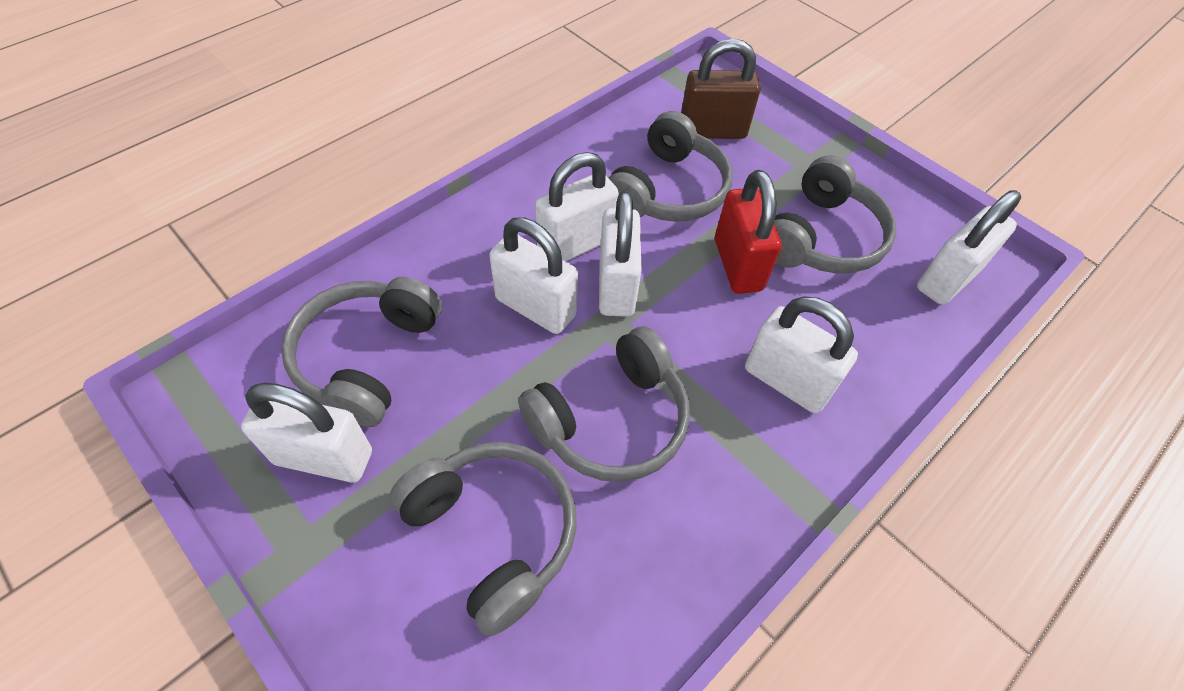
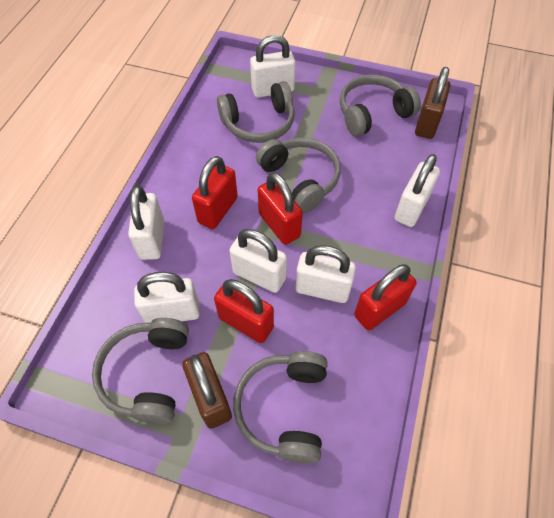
brown padlock: [681,39,760,139] = 1 -> [182,352,232,429] [415,67,450,139] = 2
red padlock: [715,170,782,294] = 1 -> [192,156,238,229] [214,279,274,343] [258,172,303,245] [354,264,417,330] = 4

